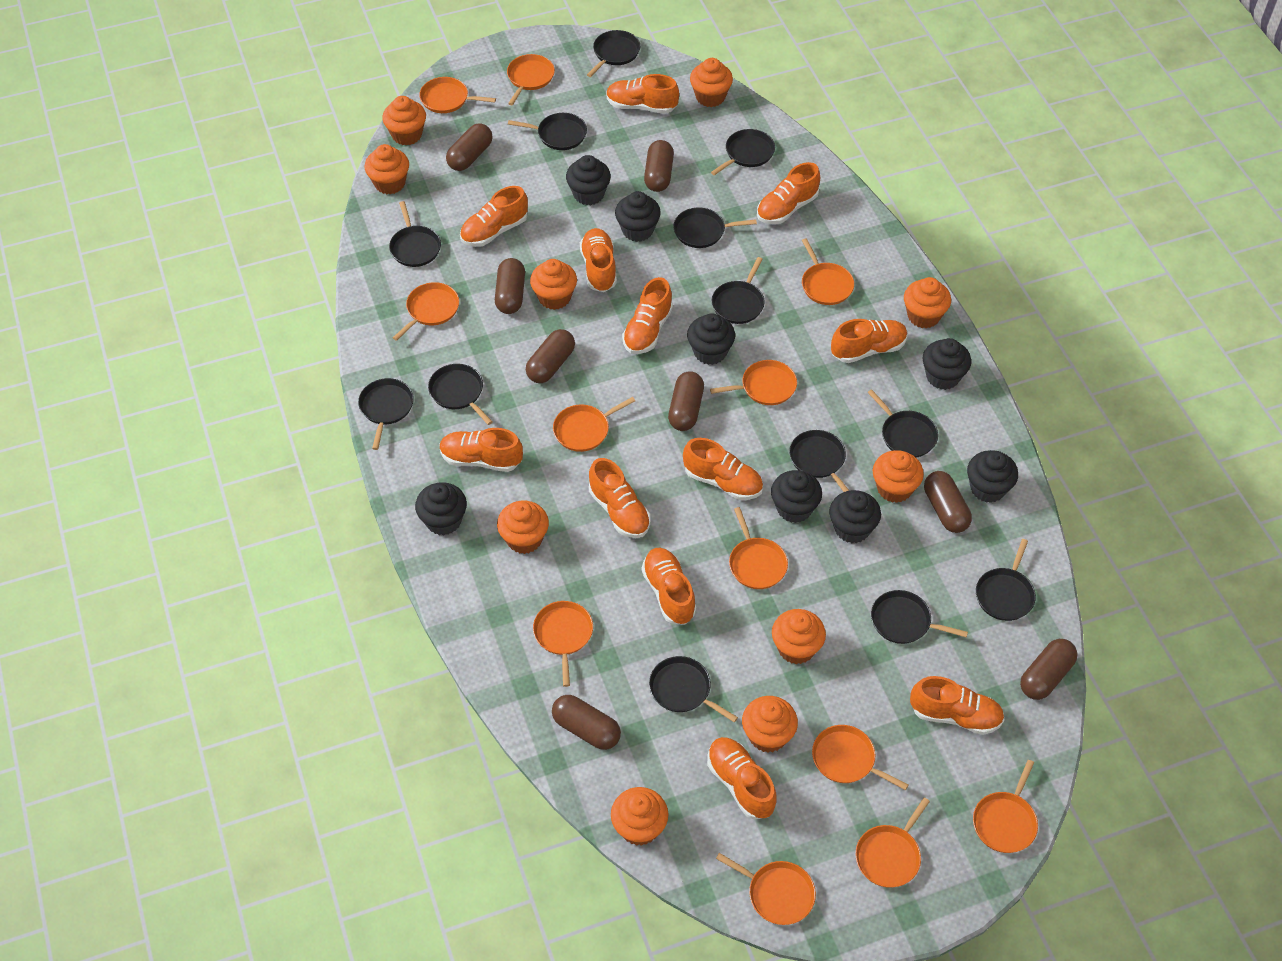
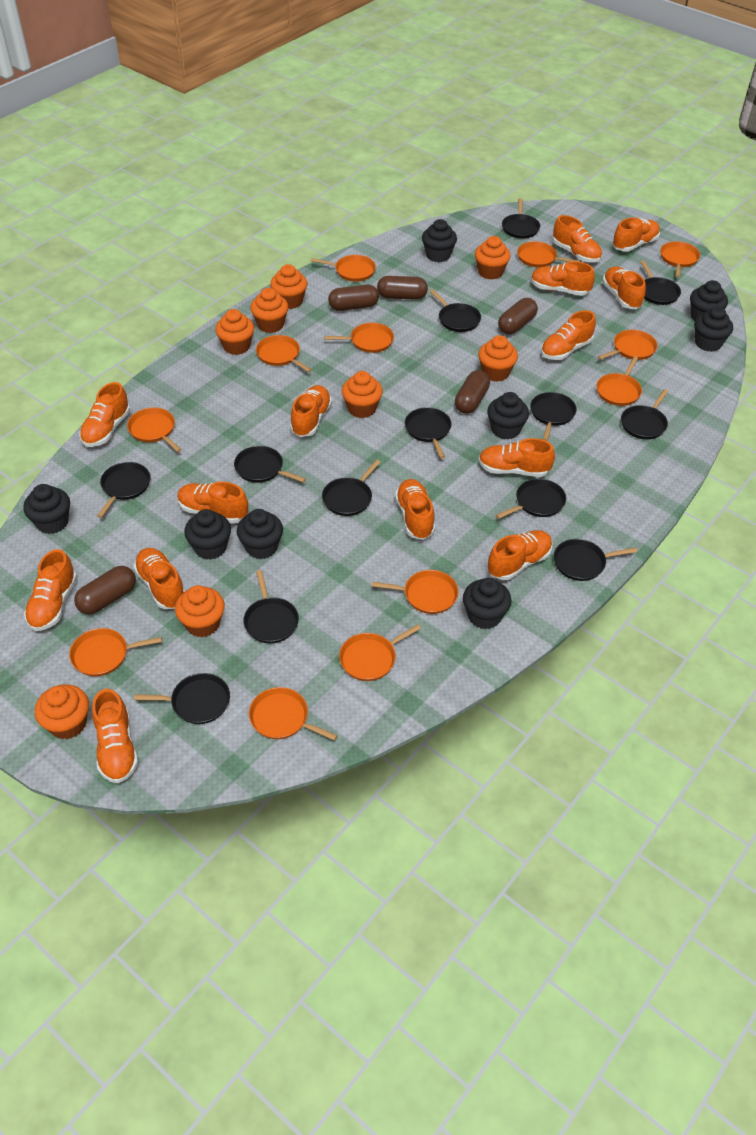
brown capsule: [446,123,493,171] [495,258,525,314] [526,329,575,383] [552,695,621,750] [644,140,674,192] [668,371,704,431] [924,471,972,533] [1020,639,1078,700] = 8 -> [74,566,136,614] [328,285,379,311] [377,276,428,300] [455,370,490,414] [498,298,538,334] = 5
orange cupcake: [365,144,409,194] [382,96,426,146] [497,501,549,554] [530,259,577,310] [611,787,668,846] [690,58,733,107] [742,696,798,753] [772,609,826,664] [873,450,924,503] [904,277,951,328] = 10 -> [35,684,89,739] [175,585,225,637] [215,309,254,355] [250,288,288,333] [270,264,308,309] [342,371,383,418] [475,236,511,279] [478,335,518,382] = 8
orange shoe: [439,428,523,472] [460,186,528,247] [580,228,617,292] [589,458,651,538] [606,74,679,114] [622,277,673,354] [642,548,696,625] [683,438,763,500] [707,737,777,819] [757,162,820,224] [831,319,908,363] [910,676,1005,735] = 12 -> [24,549,77,631] [79,382,130,447] [92,689,138,783] [133,548,185,609] [177,482,248,524] [290,385,332,437] [395,479,435,540] [478,438,555,477] [487,530,552,580] [531,261,595,296] [541,310,596,360] [553,215,602,263] [602,267,646,309] [612,218,660,252] = 14

